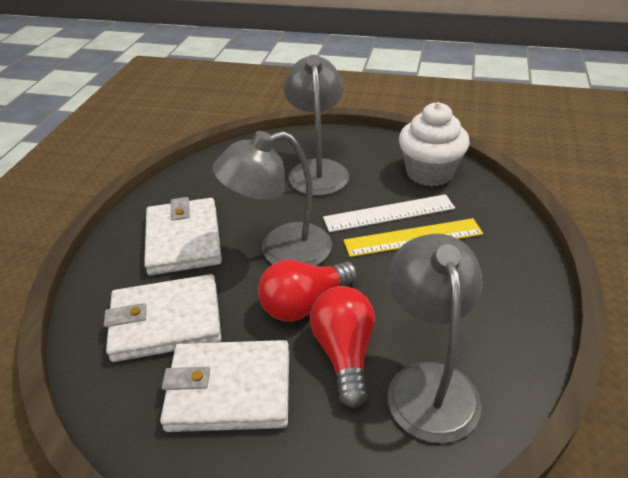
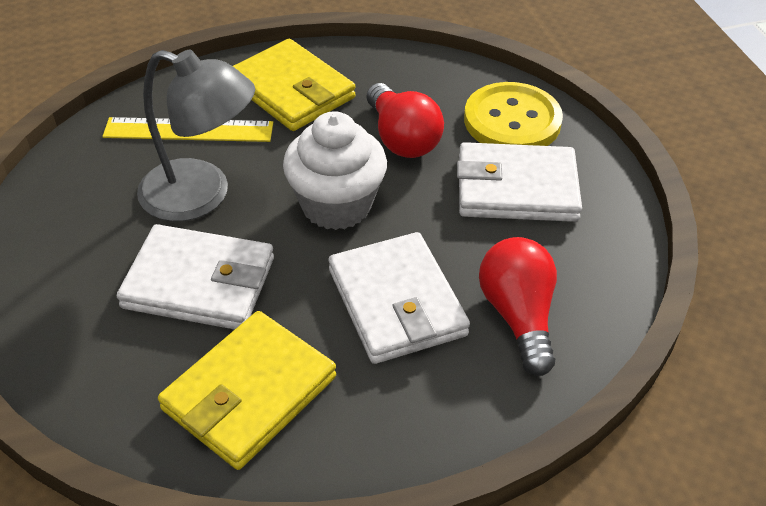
grey lamp: [212,131,332,266] [284,55,349,196] [387,234,483,443] = 3 -> [137,50,255,222] = 1
white ruler: [323,194,455,232] = 1 -> none = 0
yellow button: none = 0 -> [464,82,563,146] = 1
yellow wallet: none = 0 -> [158,311,336,470] [233,39,356,131] = 2

